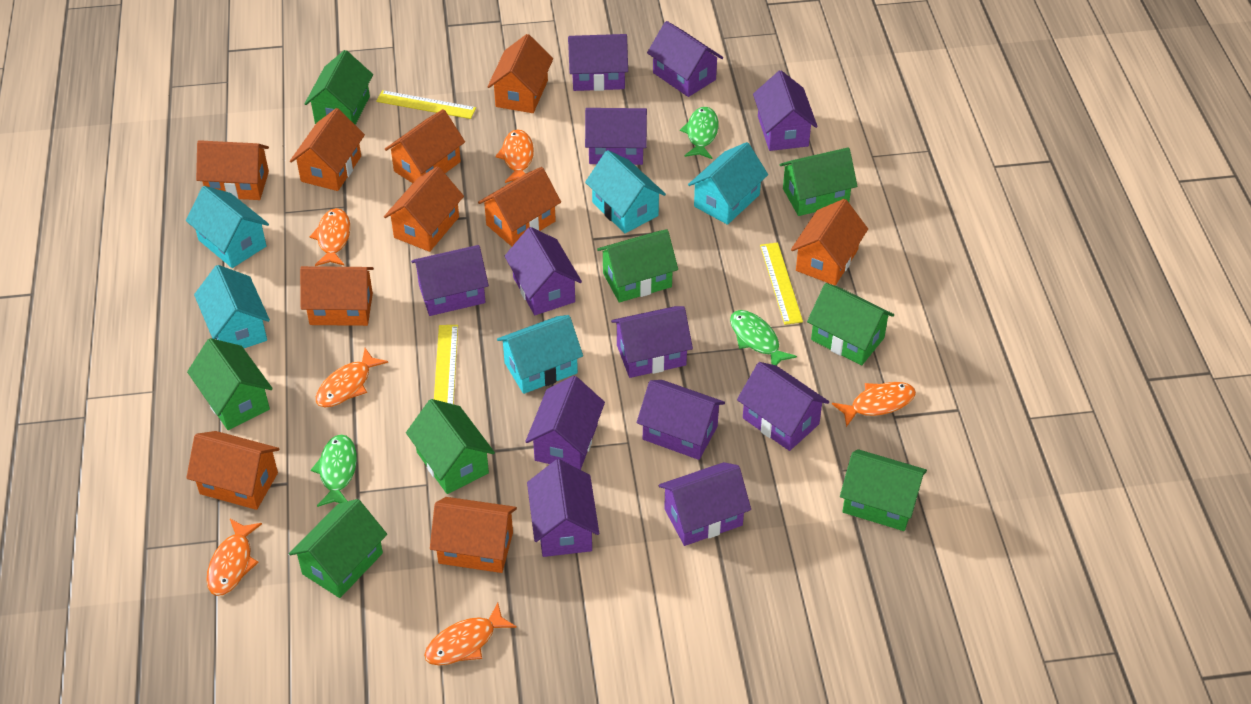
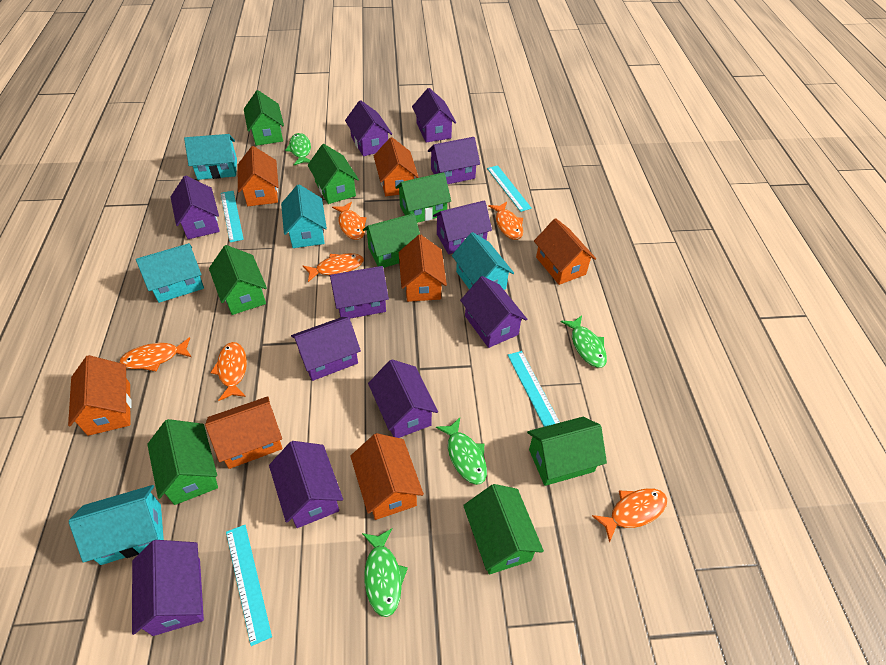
green fish: [311,435,357,507] [680,107,719,159] [730,310,797,366] = 3 -> [285,133,311,165] [362,529,408,617] [436,418,487,485] [560,316,607,368] = 4
orange house: [186,431,279,510] [196,140,269,200] [290,108,365,191] [300,266,374,326] [384,109,465,183] [384,166,464,252] [430,497,517,573] [478,167,561,247] [488,34,553,113] [791,199,868,286] = 10 -> [68,355,131,436] [205,396,282,469] [237,146,279,206] [350,433,424,520] [374,137,418,196] [399,235,447,302] [534,218,596,285] = 7
purple house: [411,245,489,316] [505,227,582,315] [525,376,605,470] [527,459,599,557] [568,34,628,91] [585,108,647,165] [611,306,693,378] [637,380,725,460] [647,21,723,97] [659,462,751,546] [737,362,829,451] [753,70,818,151] = 12 -> [132,540,204,636] [171,176,220,239] [269,441,343,528] [291,317,361,381] [330,266,389,318] [345,100,392,156] [368,359,438,438] [412,88,456,143] [428,137,480,184] [433,200,492,254] [460,276,527,348] = 11
turquoise ruler: none = 0 -> [221,191,244,242] [226,525,272,646] [487,165,532,212] [508,351,560,427] = 4
yellow ruler: [376,90,476,119] [434,325,458,404] [760,243,803,325] = 3 -> none = 0

